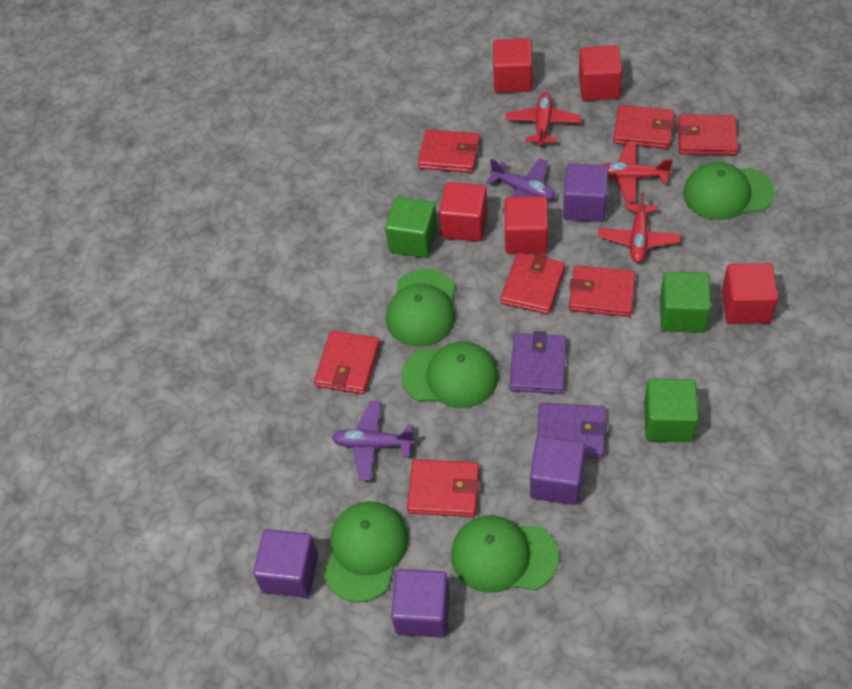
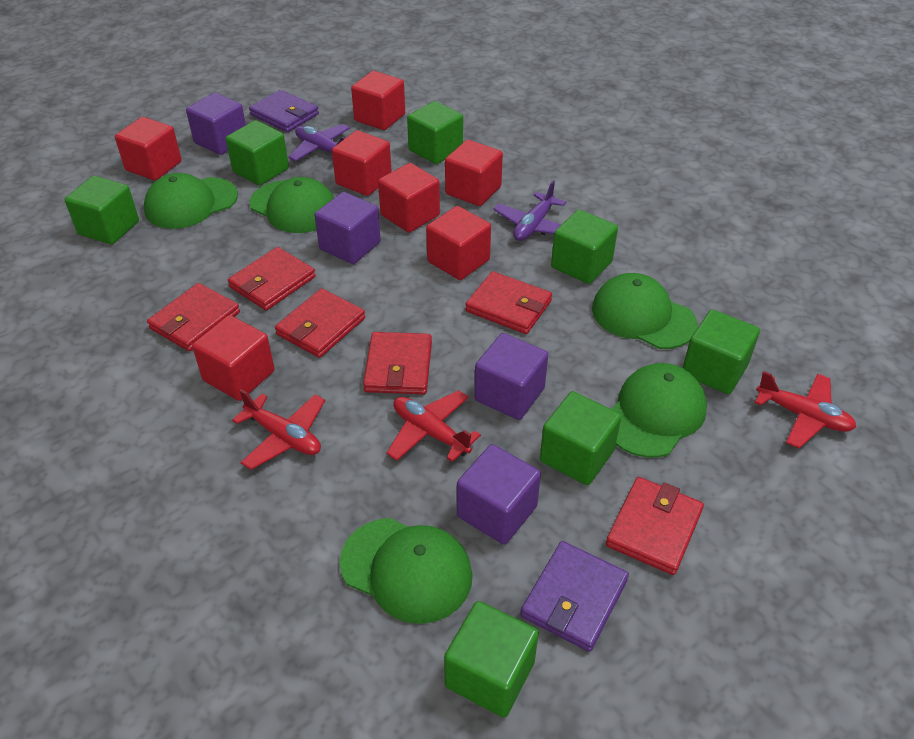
green cube: [385,197,438,258] [644,379,699,442] [660,272,711,333] = 3 -> [65,176,139,244] [226,120,289,186] [407,101,463,164] [444,601,539,718] [540,391,621,485] [551,210,618,284] [683,309,760,394] = 7
red cube: [439,182,488,242] [493,39,532,93] [505,196,548,254] [579,45,622,101] [722,263,778,324] = 5 -> [115,117,182,181] [192,315,275,401] [332,130,392,196] [351,71,405,130] [378,163,440,233] [426,206,491,280] [445,140,503,206] = 7
red wallet: [314,331,380,394] [407,459,480,517] [418,130,480,173] [500,252,565,314] [569,265,636,317] [613,105,675,149] [677,114,738,155] = 7 -> [147,283,240,351] [228,247,315,310] [275,288,365,358] [363,332,432,394] [465,271,552,334] [606,477,704,575] = 6

